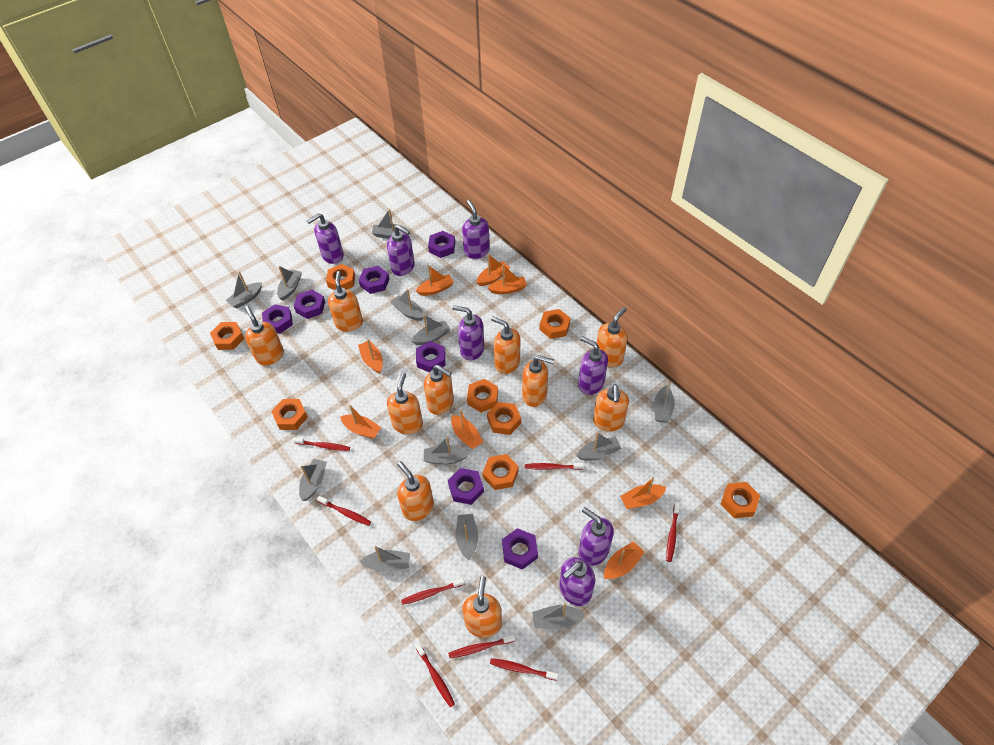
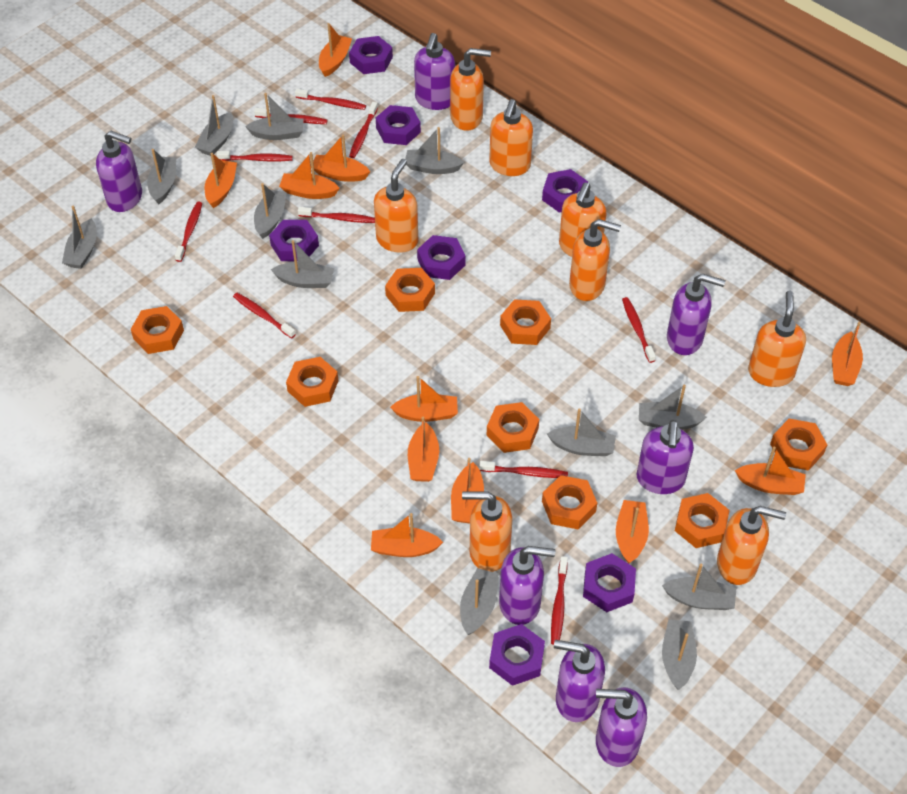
orange boat: [340,405,381,439] [358,339,383,374] [416,265,454,296] [451,410,483,449] [476,254,510,286] [488,264,527,294] [604,541,645,579] [620,477,666,509] = 8 -> [205,153,237,208] [279,152,340,199] [313,134,370,182] [319,23,352,77] [371,513,443,557] [390,376,458,422] [408,416,439,482] [451,458,484,524] [616,500,649,564] [735,447,806,495] [832,322,863,386] = 11
orange soap dispenser: [245,306,284,365] [328,271,363,332] [387,373,423,434] [397,461,434,521] [424,365,454,415] [462,576,502,638] [491,317,520,374] [522,355,554,407] [593,384,629,432] [597,307,628,367] = 10 -> [374,159,418,253] [450,48,491,131] [462,492,512,572] [489,99,533,176] [559,183,607,257] [569,219,621,301] [717,506,786,585] [748,291,806,387] = 8
red toothbrush: [293,437,350,451] [317,496,371,526] [401,578,465,605] [415,643,455,707] [448,634,515,658] [490,658,559,681] [525,463,584,470] [666,502,680,562] = 8 -> [175,202,202,262] [216,151,293,161] [233,293,296,338] [254,108,328,124] [295,89,366,110] [298,207,375,223] [349,102,378,158] [479,461,568,478] [551,556,568,645] [622,297,656,363] = 10

